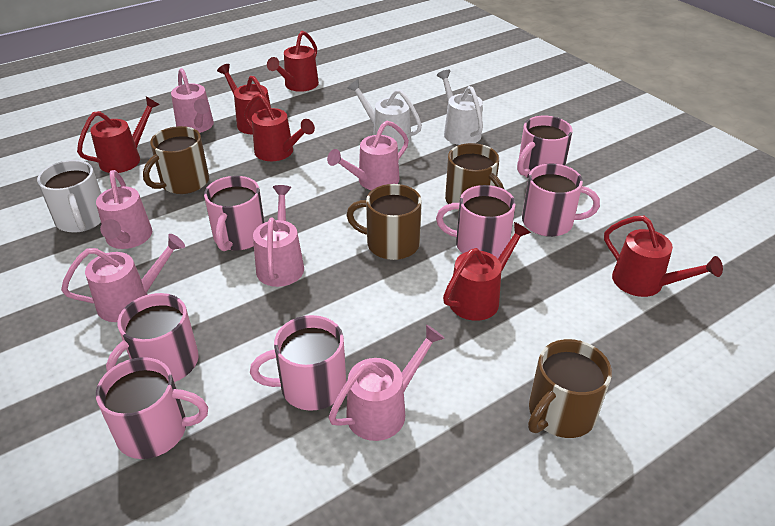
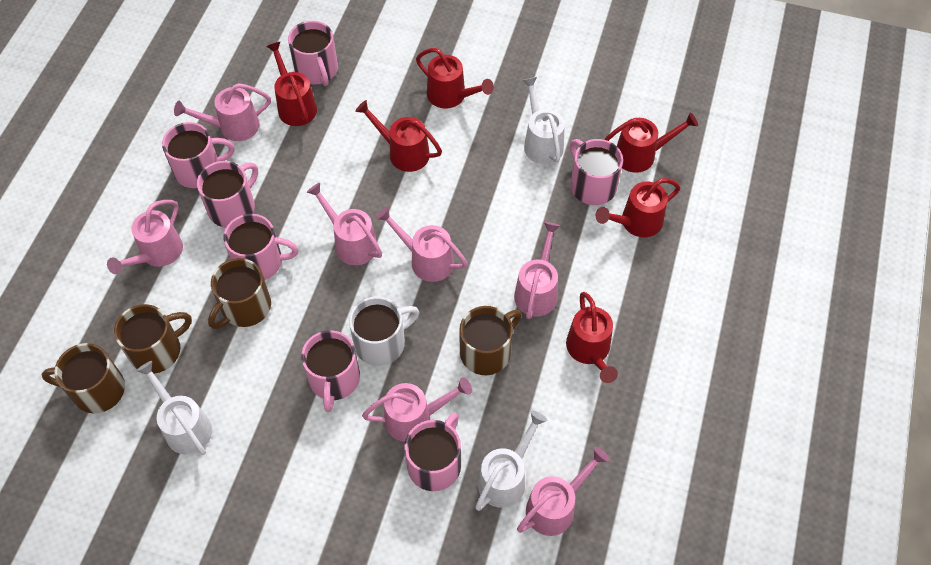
pink watering can: [61,234,185,322] [96,170,152,249] [171,68,214,133] [253,185,304,287] [327,121,409,190] [329,325,445,441] = 6 -> [107,200,183,274] [174,83,271,141] [307,183,382,265] [362,377,472,442] [376,207,468,282] [514,222,560,319] [517,447,609,536] = 7
white watering can: [347,79,422,149] [437,70,483,145] = 2 -> [136,361,212,455] [475,411,547,511] [522,77,565,164] = 3

